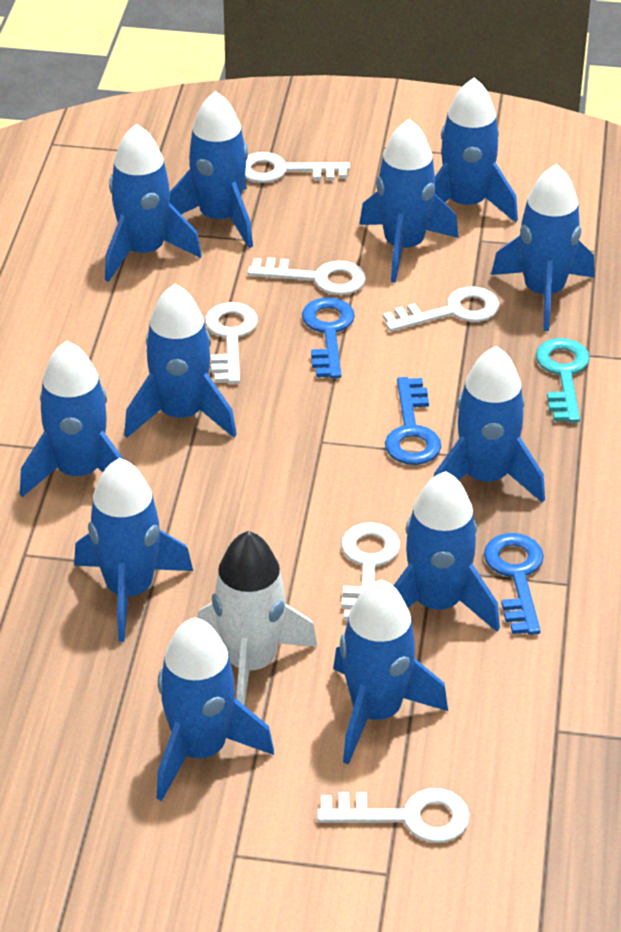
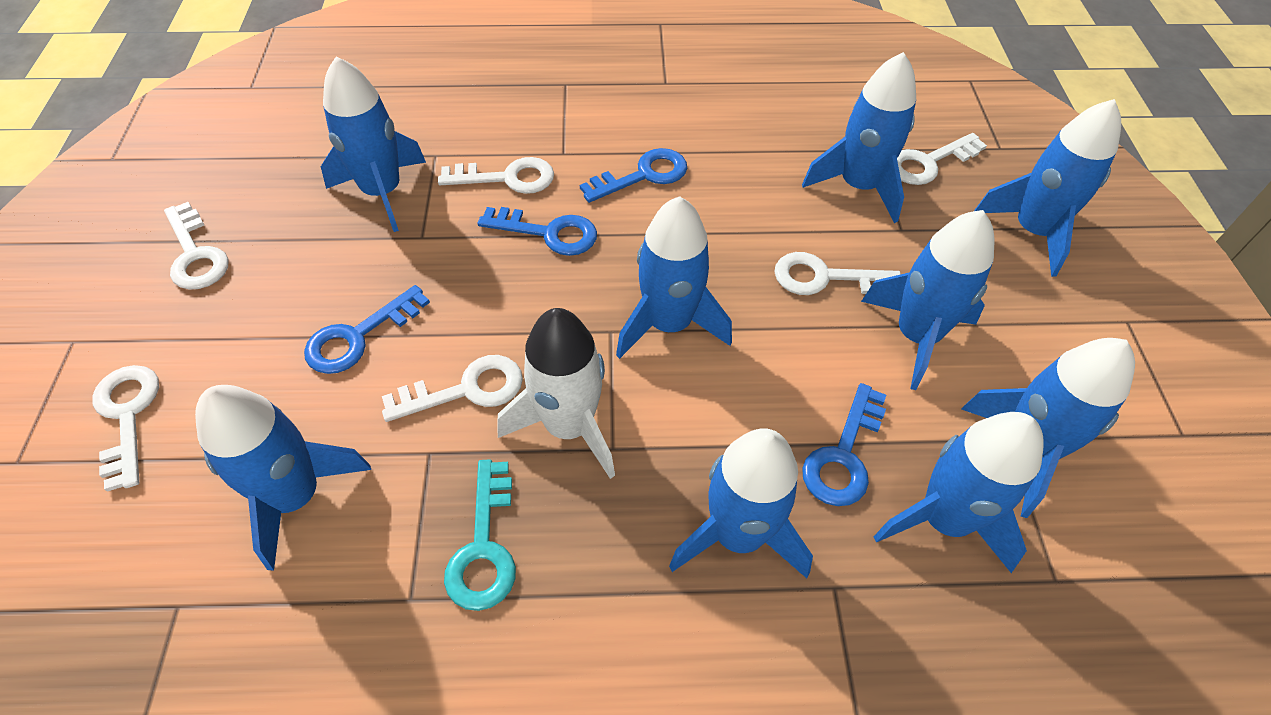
blue key: [302,297,355,378] [385,377,441,465] [484,533,544,635] = 3 -> [304,285,430,374] [478,207,597,256] [580,148,687,203] [802,383,886,506] = 4
blue rocket: [20,341,123,497] [74,458,193,642] [105,123,202,282] [124,284,237,438] [157,617,274,801] [170,91,253,248] [333,580,448,765] [359,119,459,283] [393,471,500,632] [434,346,545,503] [435,77,518,222] [491,164,595,331] = 12 -> [195,385,371,571] [321,56,426,232] [616,196,732,359] [669,428,813,578] [802,52,916,223] [861,210,994,390] [873,412,1044,573] [961,338,1135,518] [974,99,1121,277] = 9

